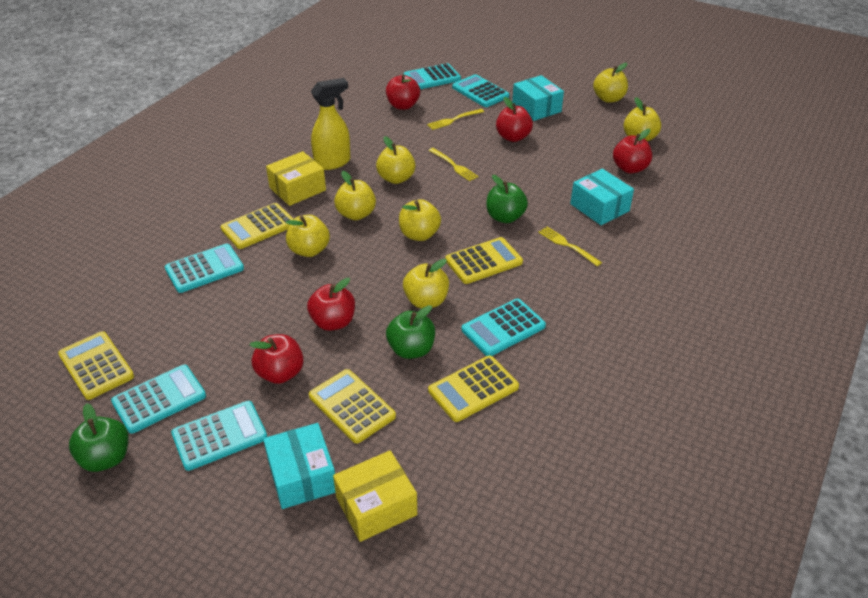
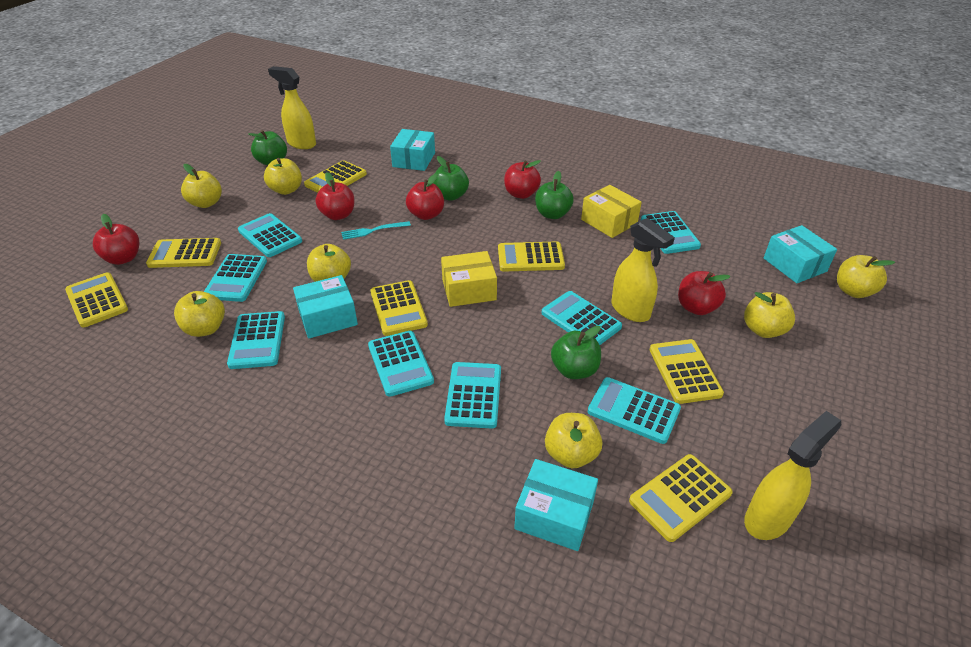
green apple: [69,403,129,472] [386,305,435,359] [486,175,528,223] = 3 -> [248,130,287,165] [433,156,469,201] [535,171,574,219] [551,326,601,379] = 4
turquoise box: [263,423,335,509] [512,75,564,121] [570,169,634,225] = 3 -> [293,275,358,338] [390,129,435,171] [514,459,598,551] [764,225,837,283] = 4
turquoise calculator: [111,365,206,434] [165,244,244,293] [171,401,267,471] [403,63,461,89] [452,74,509,107] [462,299,546,356] = 6 -> [204,254,267,302] [227,311,285,369] [238,213,302,257] [368,331,434,397] [444,362,501,429] [542,291,622,345] [588,377,681,444] [641,211,701,254] = 8
turquoise fork: none = 0 -> [341,221,411,240] = 1
yellow calculator: [58,331,134,400] [221,203,293,249] [309,369,396,444] [428,356,519,422] [445,237,523,284] = 5 -> [65,272,128,328] [146,238,221,268] [304,160,367,193] [370,280,428,336] [498,241,565,272] [629,454,733,542] [650,339,724,404] = 7
yellow fork: [427,109,484,130] [428,148,478,181] [538,227,602,266] = 3 -> none = 0
yellow spray bottle: [311,78,350,170] = 1 -> [268,66,316,149] [611,218,675,322] [744,411,841,540] = 3

